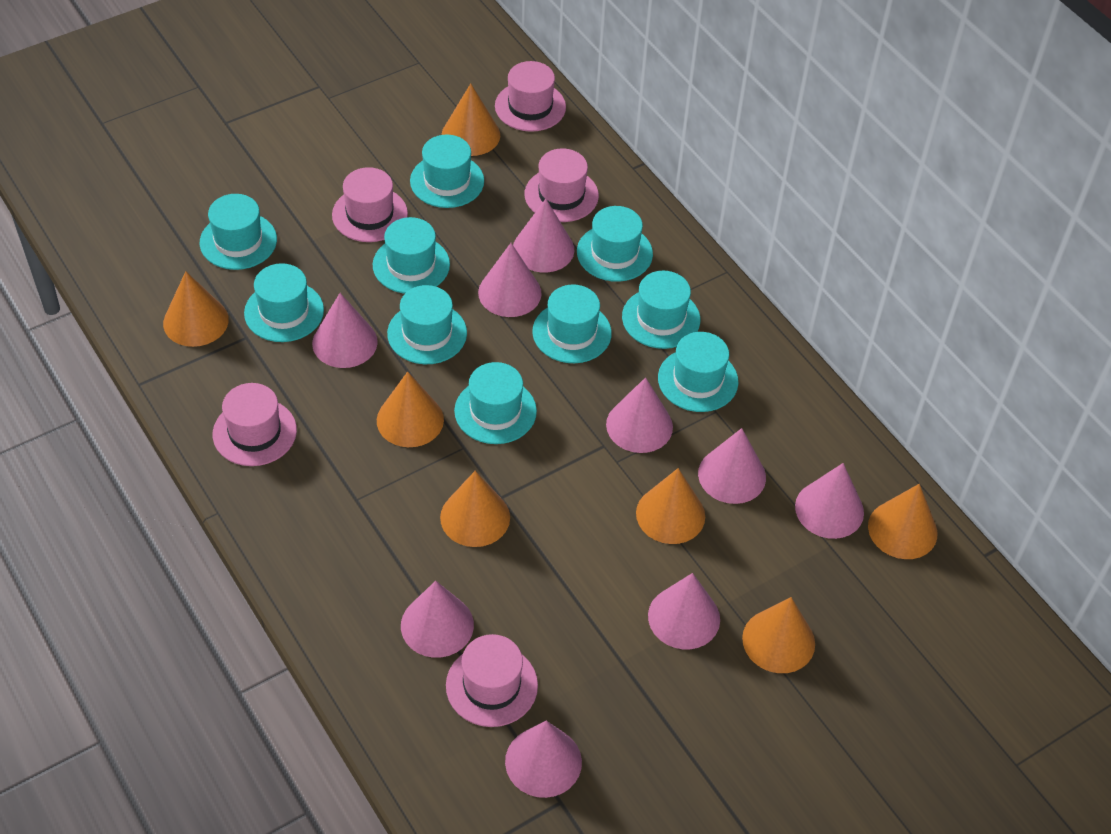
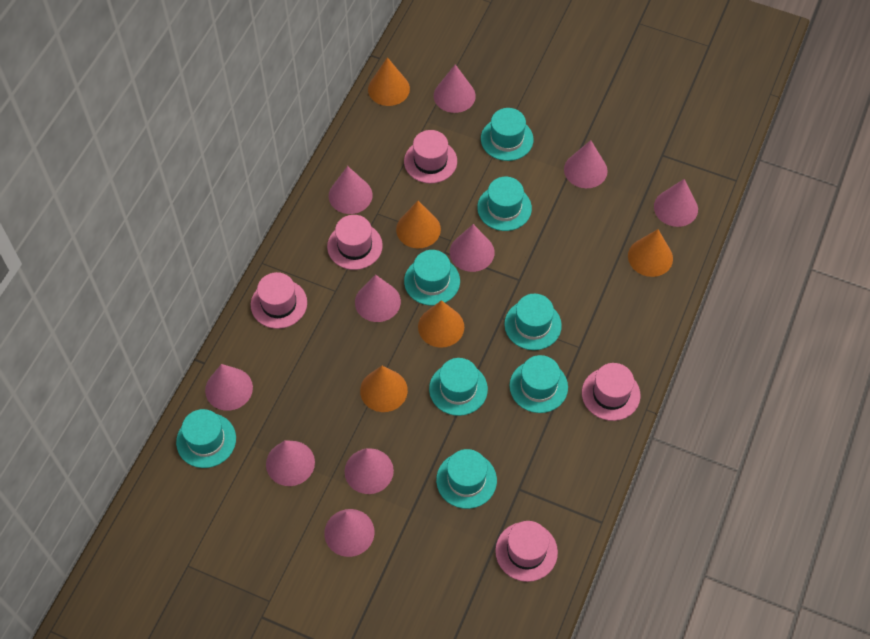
orange cone: [163,271,229,347] [377,371,444,447] [440,471,510,547] [442,83,500,156] [636,468,705,544] [742,597,815,673] [868,484,938,559] = 7 -> [360,366,408,412] [368,57,410,106] [396,201,441,248] [418,300,464,348] [628,229,673,277] = 5
pink cone: [312,293,378,368] [401,581,474,658] [478,243,542,317] [505,721,582,798] [513,199,574,272] [606,377,673,453] [648,573,720,649] [698,428,766,504] [795,463,864,539] = 9 -> [205,364,253,411] [266,440,315,486] [324,509,375,557] [329,166,373,214] [345,448,394,494] [355,275,401,322] [434,64,476,113] [450,224,495,272] [564,140,607,188] [654,179,698,227] = 10
turquoise hat: [200,194,277,270] [244,263,324,342] [373,217,450,294] [387,285,467,364] [410,135,484,208] [454,362,537,444] [532,284,612,363] [577,206,653,282] [622,271,700,349] [658,332,739,412] = 10 -> [176,409,236,468] [404,250,460,306] [429,358,488,416] [436,449,497,509] [477,177,532,231] [481,108,534,161] [504,294,562,350] [510,355,568,413] = 8

